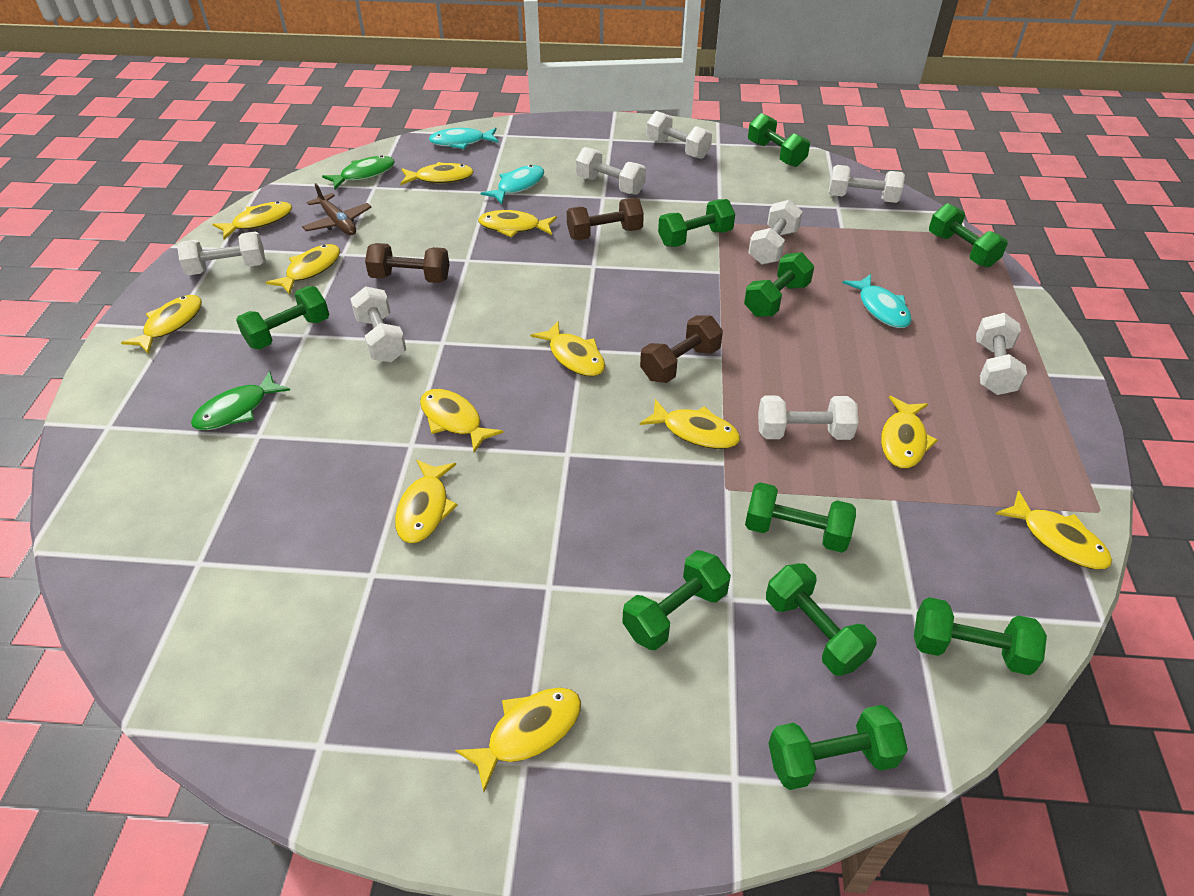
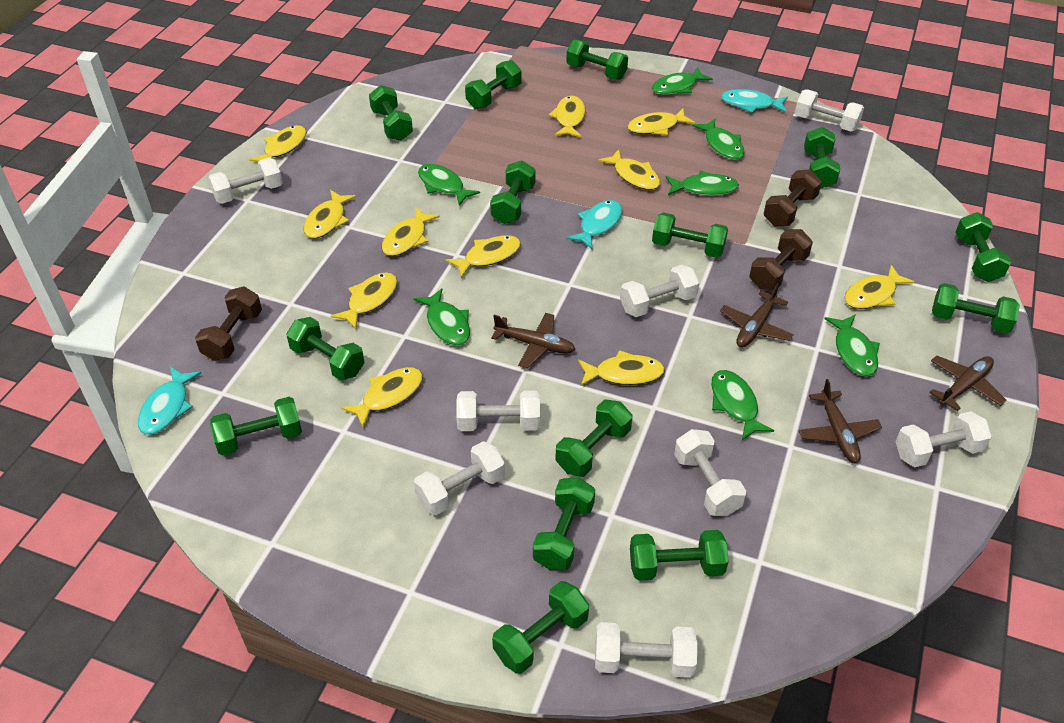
brown plane: [302,183,372,235] = 1 -> [491,313,576,368] [720,283,794,347] [799,379,882,463] [929,356,1006,411] = 4
green dumbbell: [236,286,329,350] [622,550,731,650] [658,199,735,247] [744,252,814,317] [745,482,856,553] [748,113,810,167] [766,563,877,676] [768,705,908,790] [914,597,1047,675] [929,203,1008,268] = 10 -> [210,397,302,455] [286,317,365,381] [369,85,413,141] [465,60,522,109] [490,161,536,224] [492,581,589,674] [533,477,595,570] [555,400,632,477] [566,39,628,80] [630,530,729,581] [652,212,728,258] [804,127,840,188] [932,283,1020,334] [955,212,1011,282] = 14
green fish: [191,371,290,430] [322,155,395,189] = 2 -> [414,288,470,346] [418,164,480,206] [652,67,713,95] [666,171,739,196] [692,119,745,160] [711,370,774,440] [824,314,880,376] = 7
yellow fish: [121,295,202,354] [212,201,292,240] [266,244,340,295] [395,460,458,543] [400,162,474,185] [420,389,504,453] [455,688,581,792] [478,210,557,238] [530,321,605,377] [640,399,740,449] [881,396,938,469] [995,490,1112,569] = 12 -> [249,125,306,162] [304,190,356,238] [330,272,397,329] [341,367,423,427] [382,207,440,256] [446,235,521,278] [549,96,585,137] [578,350,665,386] [598,149,660,190] [628,108,695,135] [845,265,915,309] = 11

